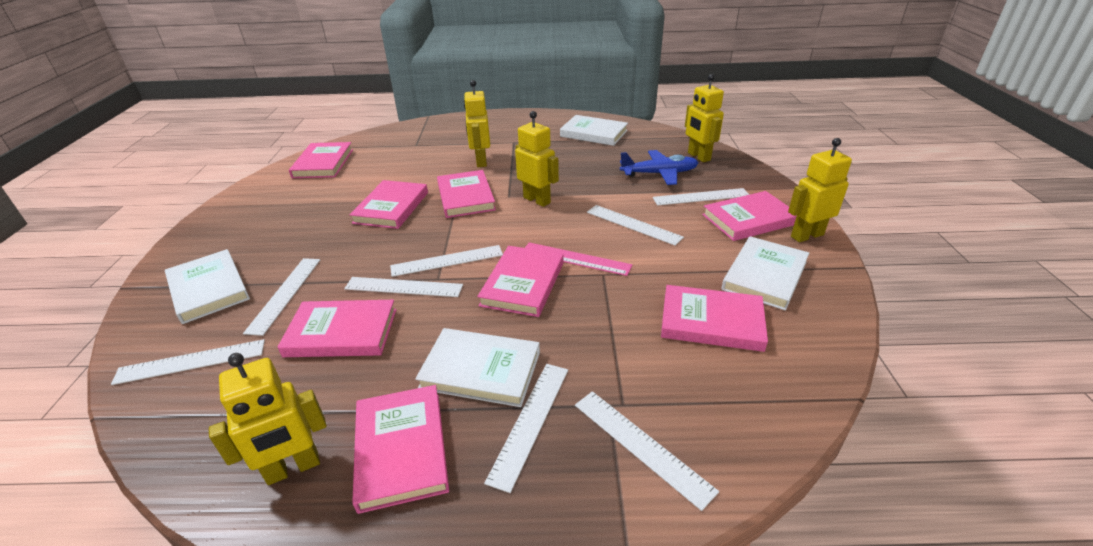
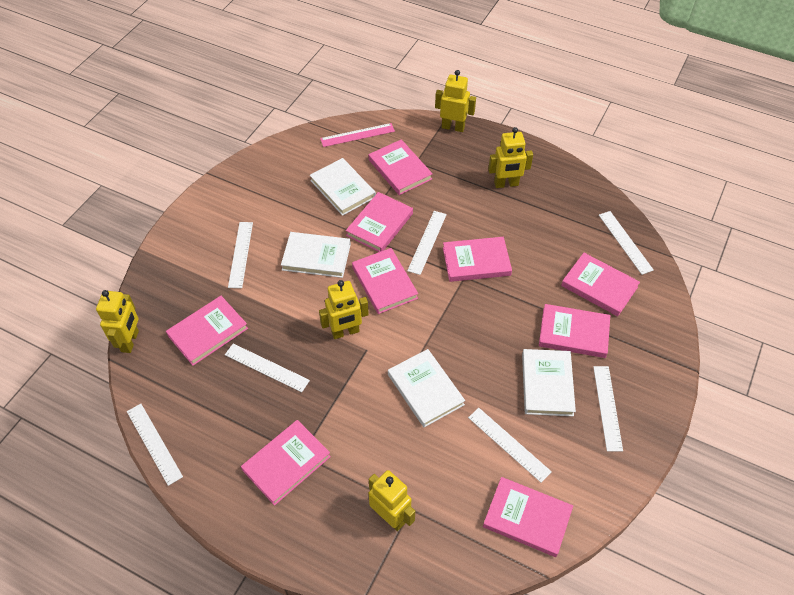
blue plane: [620,150,698,185] = 1 -> none = 0
pink book: [278,300,396,357] [289,142,353,178] [349,180,428,229] [352,385,449,514] [437,170,496,218] [477,246,563,317] [661,285,768,352] [702,191,796,241] = 8 -> [166,296,248,366] [241,420,331,506] [346,192,413,252] [352,248,418,314] [369,139,433,195] [443,237,512,282] [483,477,573,557] [539,304,610,358] [561,253,640,316] = 9
white ruler: [111,339,265,385] [243,258,320,336] [344,277,463,297] [390,245,503,277] [484,364,568,493] [575,391,719,511] [587,205,684,246] [653,188,749,206] = 8 -> [127,404,183,486] [225,344,310,392] [228,222,253,288] [407,211,447,275] [468,408,552,483] [593,366,623,451] [599,211,654,275] = 7

